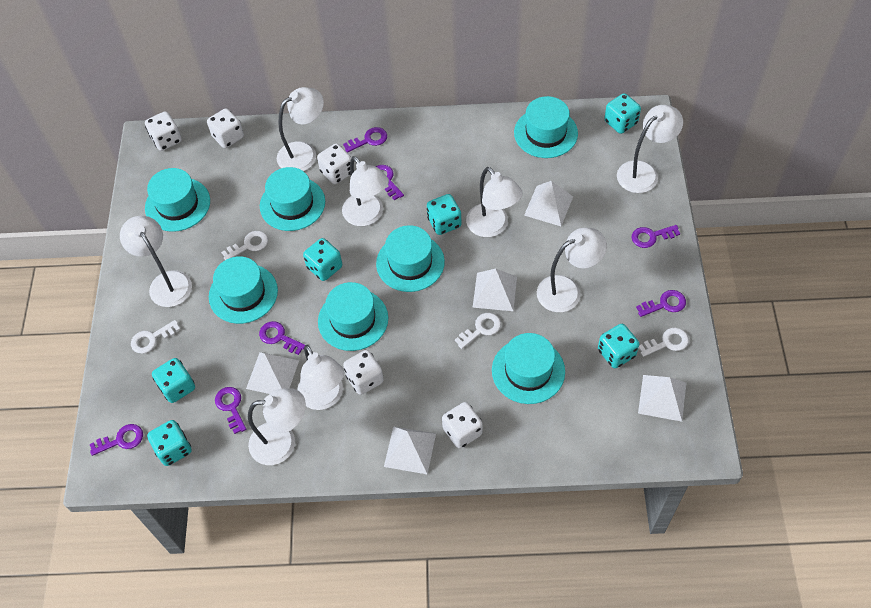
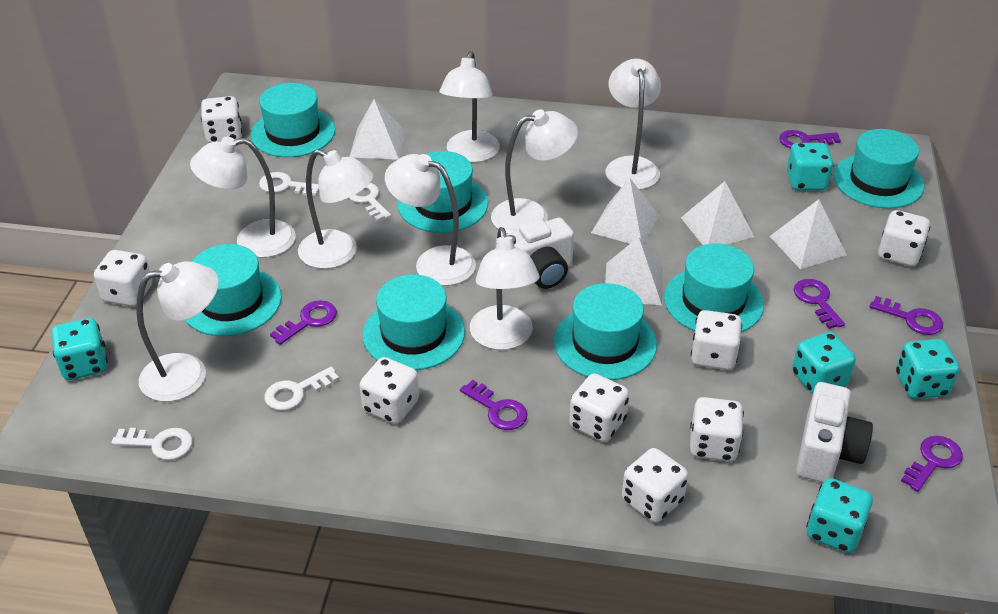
purple key: [90,424,143,456] [215,387,246,434] [259,321,305,355] [343,127,387,153] [376,165,404,200] [631,225,680,248] [636,290,686,317] = 7 -> [270,300,337,345] [460,380,528,430] [779,130,841,148] [794,279,845,329] [869,296,943,335] [901,436,963,492] = 6
turquoise dice: [147,420,192,466] [152,358,195,403] [303,238,342,281] [427,194,462,235] [598,324,639,368] [604,93,641,134] = 6 -> [52,318,108,380] [787,143,834,190] [792,332,856,394] [806,478,873,553] [896,339,959,399] = 5
white camera: none = 0 -> [496,218,574,289] [796,382,873,483] = 2
white dice: [145,111,182,151] [207,108,244,148] [317,143,351,184] [343,350,384,395] [442,402,483,448] = 5 -> [94,250,152,307] [201,96,242,143] [359,357,419,424] [569,373,629,442] [622,448,688,523] [690,397,744,461] [691,310,742,370] [878,210,930,267] = 8

